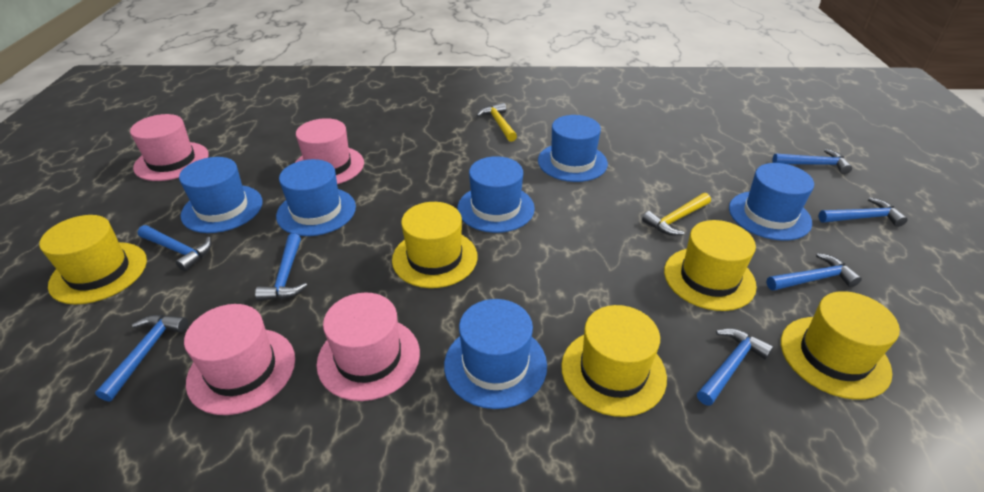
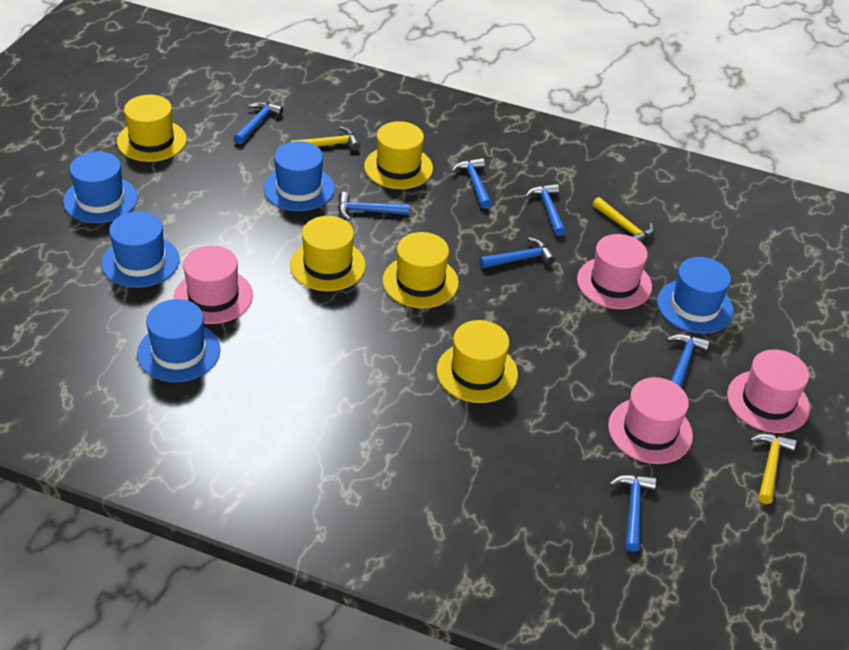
blue hat: [179,157,262,233] [276,159,356,236] [444,299,547,409] [458,156,535,233] [538,115,608,182] [729,163,814,241] = 6 -> [63,151,138,223] [101,211,179,288] [137,299,221,382] [264,141,335,211] [657,257,734,334] = 5
yellow hammer: [477,103,517,142] [642,193,711,235] = 2 -> [290,126,360,151] [593,197,654,243] [750,433,797,504] = 3

